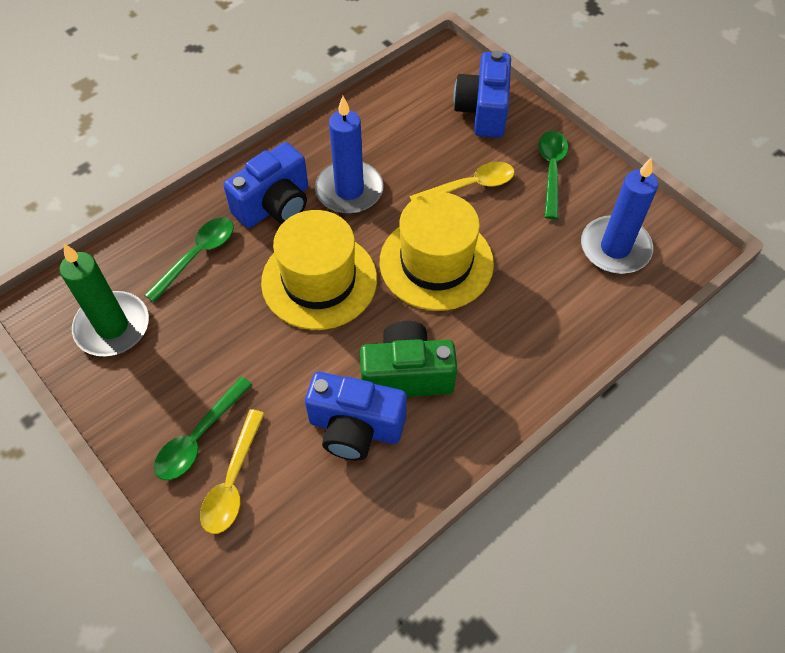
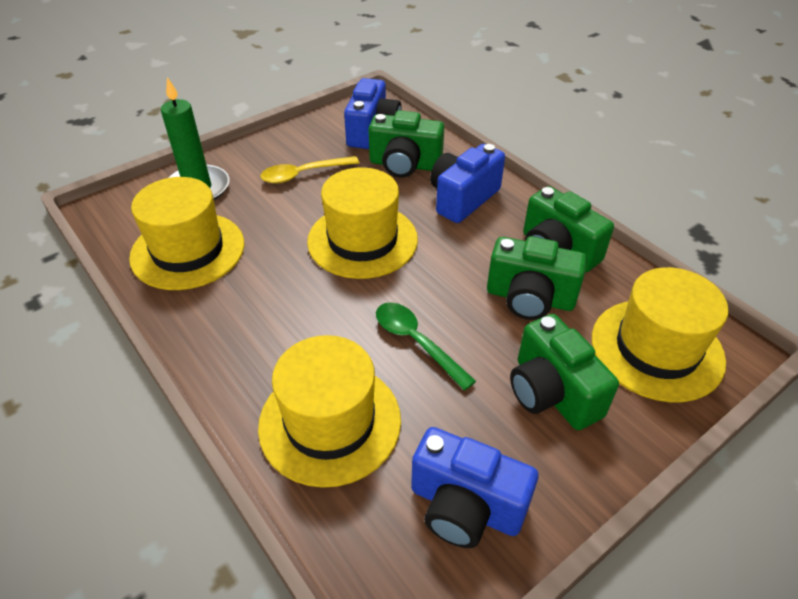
blue candle: [315,96,384,214] [581,157,658,274] = 2 -> none = 0
green camera: [360,321,457,397] = 1 -> [368,110,444,178] [487,236,587,320] [510,314,619,430] [523,186,614,273] = 4
green spoon: [144,217,234,302] [154,377,252,480] [538,131,568,219] = 3 -> [376,302,476,390] = 1
yellow hat: [261,210,377,330] [380,192,494,311] = 2 -> [129,177,244,290] [258,335,401,488] [307,167,418,279] [592,267,729,402] = 4
yellow spoon: [200,409,265,534] [409,162,515,201] = 2 -> [260,156,359,184] = 1

